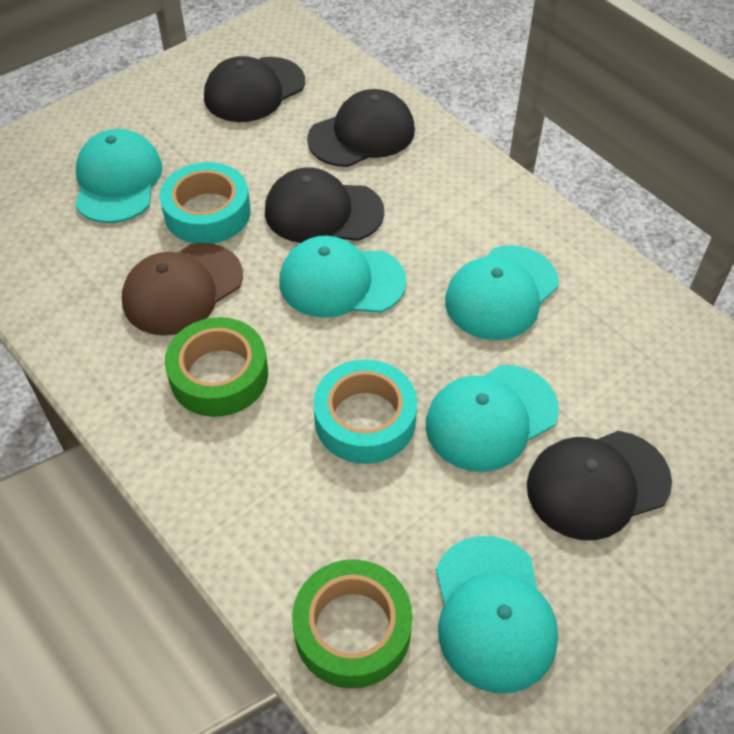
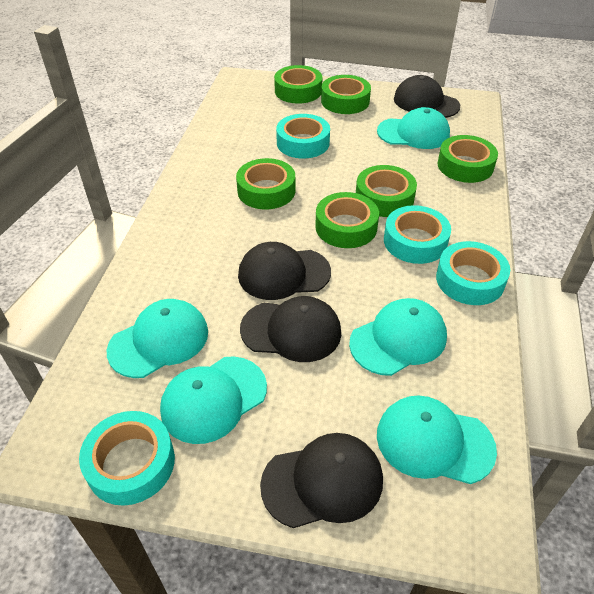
brown cap: [122,243,243,336] = 1 -> none = 0
green tape: [165,317,268,417] [292,559,413,688] = 2 -> [236,158,295,209] [274,65,323,104] [315,192,379,248] [321,75,371,114] [356,165,417,217] [438,135,498,183] = 6
turquoise tape: [160,162,251,244] [313,359,417,464] = 2 -> [79,411,175,506] [276,114,330,158] [384,205,451,264] [436,241,510,305] = 4

